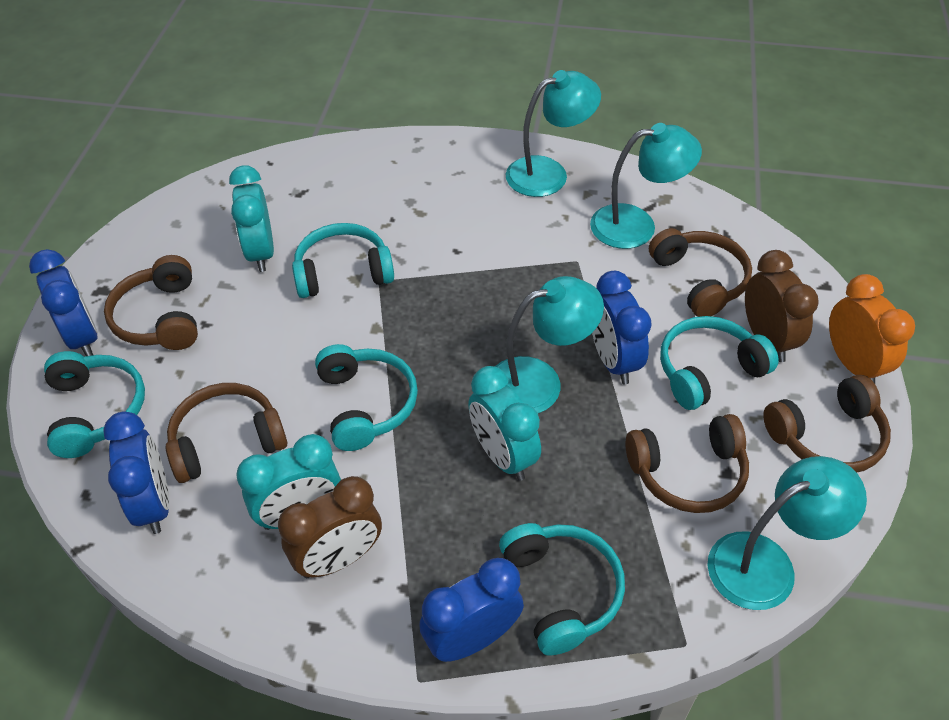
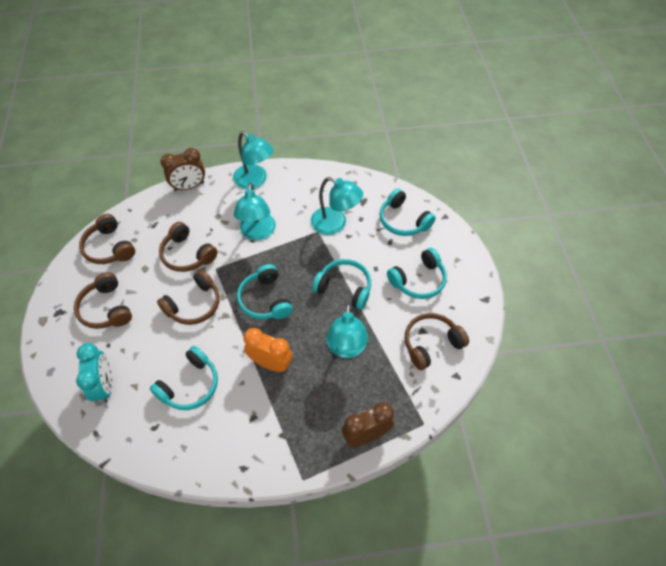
blue clock: [29,249,98,356] [103,411,170,534] [419,558,524,662] [592,271,652,384] = 4 -> none = 0
turquoise clock: [229,165,274,272] [236,434,341,530] [468,366,541,481] = 3 -> [76,343,113,403] = 1

